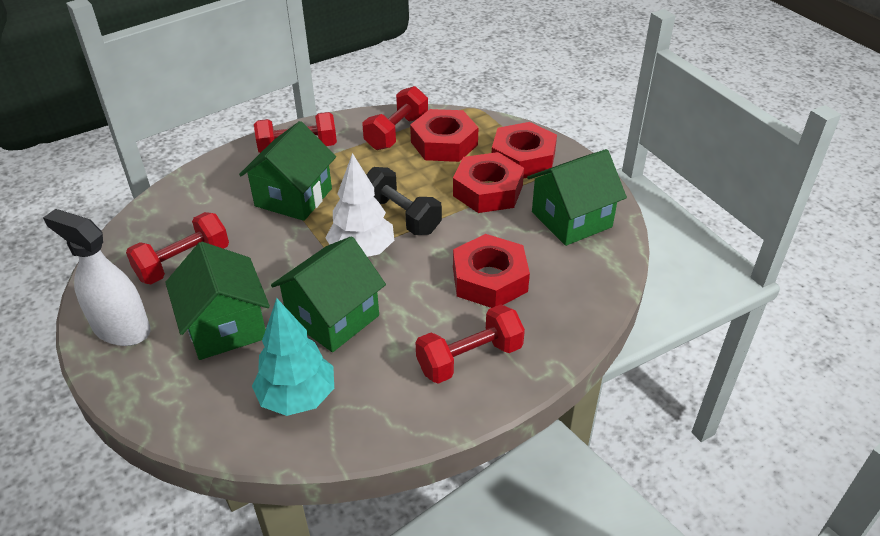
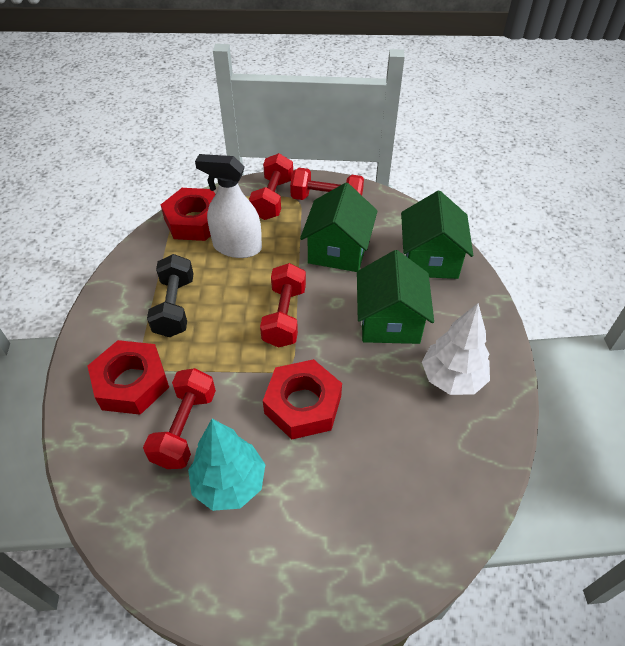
green house: [165,242,270,360] [239,121,336,221] [271,236,386,352] [527,149,627,246] = 4 -> [300,183,377,272] [357,250,434,344] [401,191,473,279] = 3
red nut: [410,109,479,162] [453,152,524,213] [453,234,530,308] [492,122,557,179] = 4 -> [88,340,169,415] [161,188,216,241] [263,359,342,439] = 3

